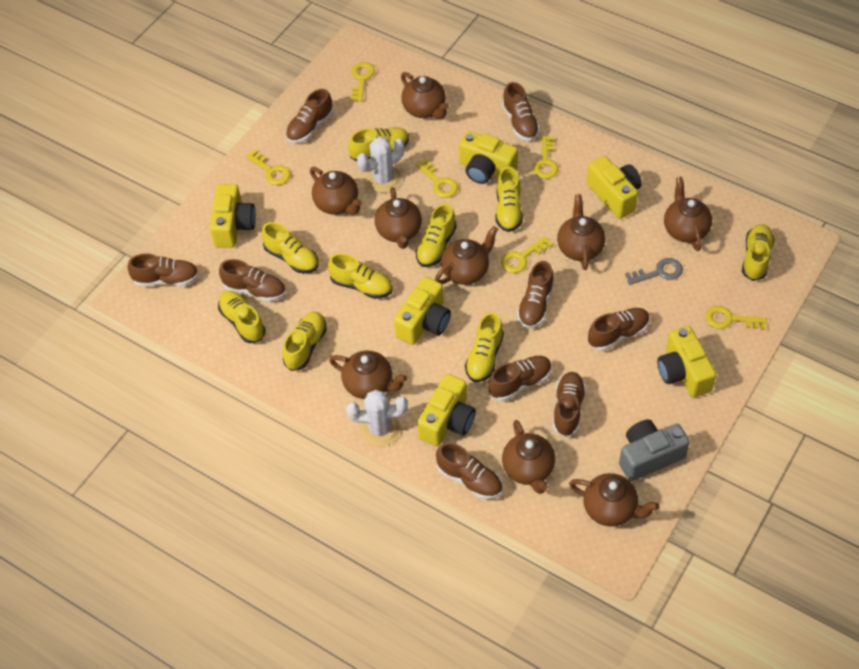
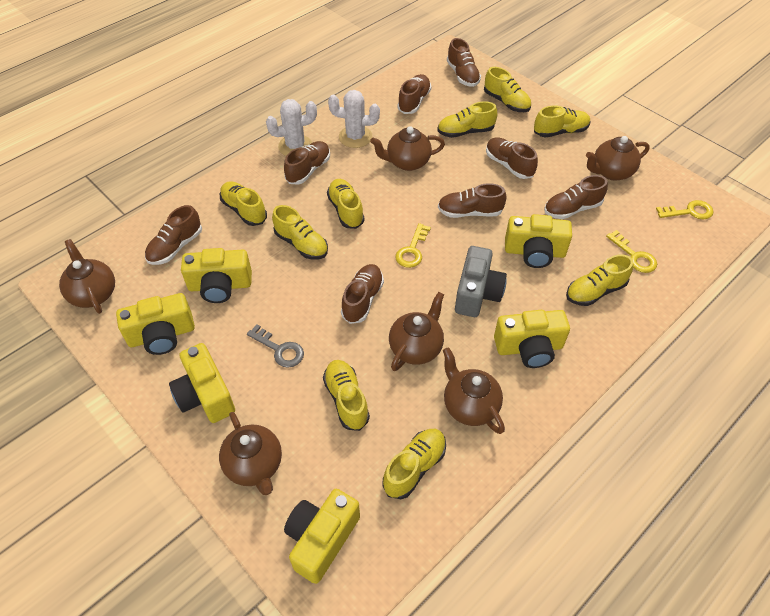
brown shoe: [128,253,199,286] [219,259,286,302] [286,89,333,143] [436,443,502,499] [488,356,552,401] [502,82,540,141] [517,261,554,328] [553,372,586,437] [588,308,650,351] = 9 -> [145,205,202,265] [284,141,330,185] [341,264,384,324] [397,74,431,114] [438,183,506,218] [447,38,481,87] [486,137,538,179] [544,175,608,219] = 8
brown teapot: [310,167,362,214] [329,350,407,399] [375,187,422,249] [401,72,449,119] [435,226,498,285] [502,420,555,494] [557,194,605,270] [569,473,659,527] [664,177,712,251] = 9 -> [59,239,115,314] [219,412,282,495] [370,126,445,171] [389,292,444,371] [443,347,505,434] [586,136,650,180] = 6
yellow key: [246,149,291,185] [350,62,375,102] [416,158,458,198] [501,236,553,273] [533,136,558,179] [705,306,767,330] = 6 -> [395,223,431,268] [606,230,657,273] [656,200,713,219] = 3

